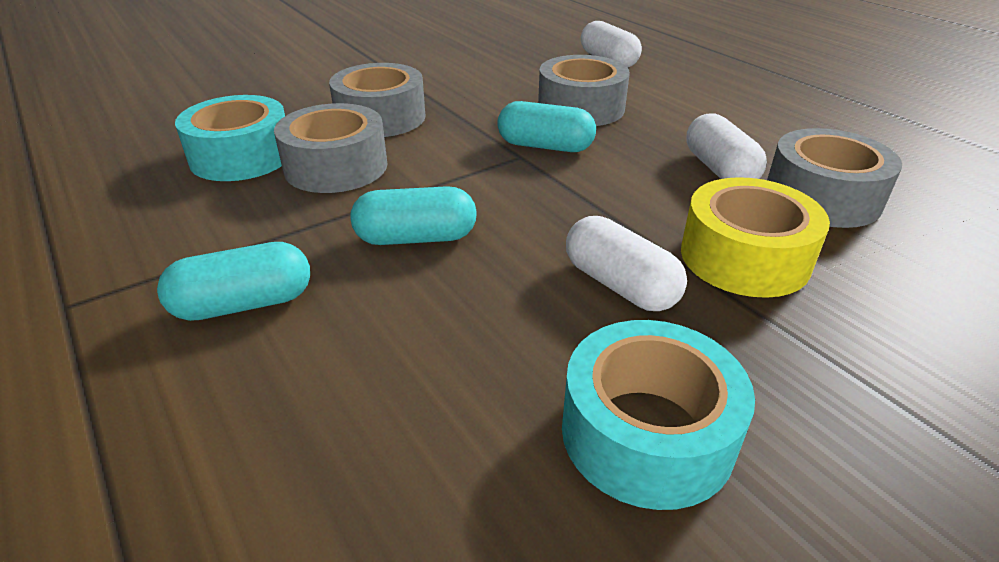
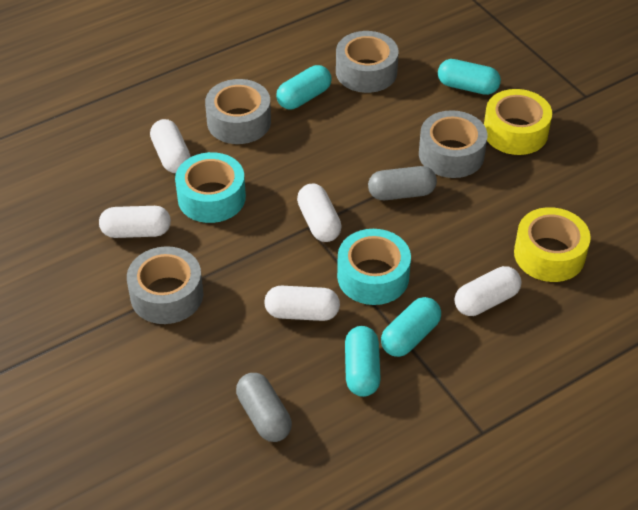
grey capsule: none = 0 -> [236,373,292,442] [368,166,437,200] = 2
turquoise capsule: [157,242,310,321] [351,186,477,245] [497,101,596,152] = 3 -> [276,65,332,109] [345,326,381,397] [381,297,441,357] [438,59,501,95] = 4
white capsule: [566,216,687,311] [581,21,642,68] [686,113,767,179] = 3 -> [99,206,171,238] [150,119,191,173] [264,286,340,321] [297,184,342,242] [454,266,521,316] = 5
yellow tape: [681,177,830,298] = 1 -> [484,89,552,155] [514,207,591,282] = 2

